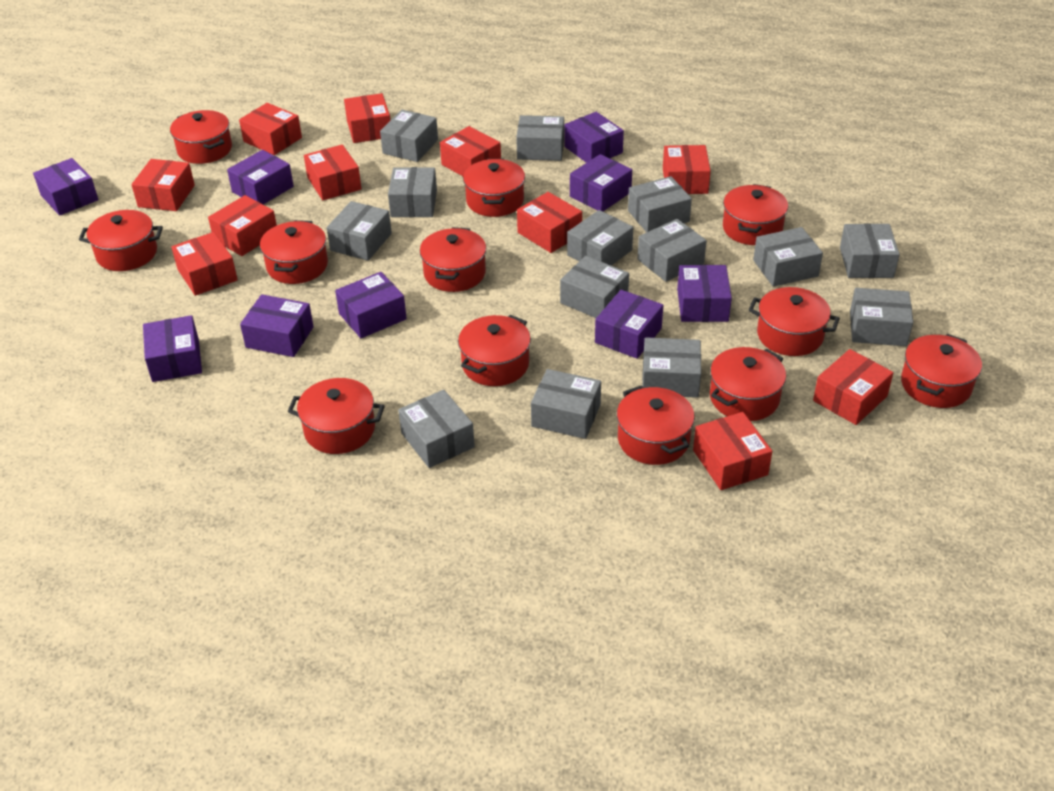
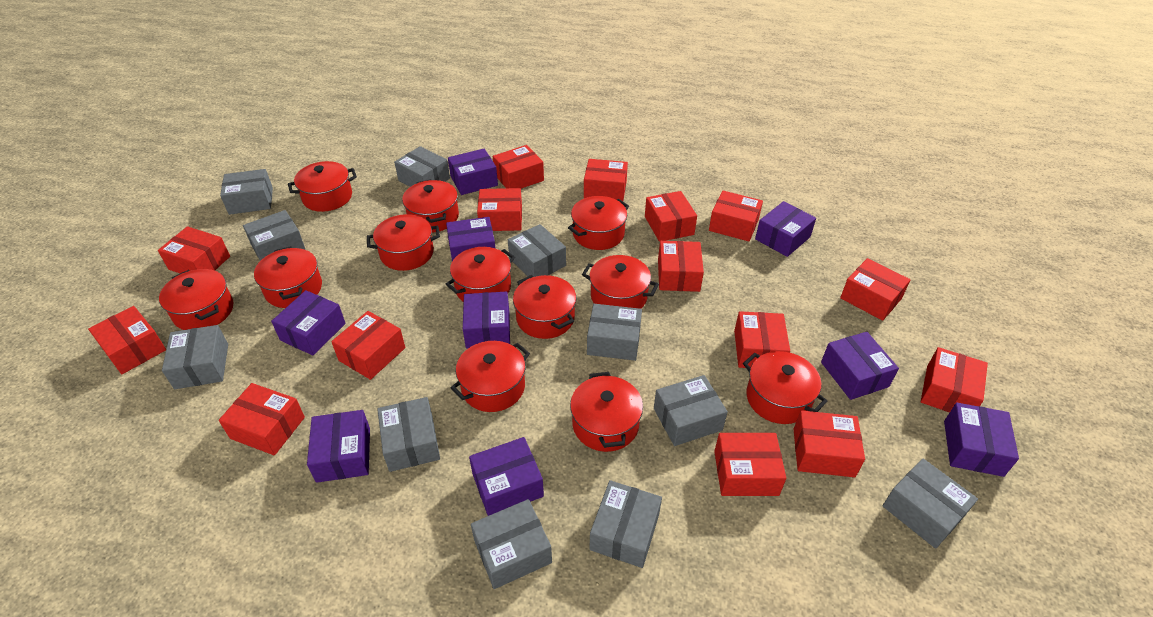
grey box: [327,201,392,261] [380,110,438,162] [388,167,437,217] [398,390,475,468] [516,115,564,161] [531,369,601,439] [560,256,629,318] [567,210,633,265] [628,176,692,233] [638,219,707,282] [642,337,701,398] [753,227,823,287] [840,224,900,278] [850,288,913,346] = 14 -> [162,325,228,389] [220,169,273,215] [243,210,305,261] [377,397,440,472] [394,146,450,187] [471,499,552,589] [508,224,566,277] [587,304,642,361] [589,480,662,568] [654,375,728,446] [883,458,978,549] = 11
red box: [131,159,195,211] [171,232,238,296] [208,195,277,256] [239,103,302,155] [304,145,362,200] [344,93,390,143] [440,126,501,176] [517,192,582,253] [663,145,711,194] [693,412,772,490] [813,349,893,425] = 11 -> [88,306,166,374] [158,226,230,273] [219,383,305,455] [331,311,405,380] [477,188,522,231] [493,145,544,189] [584,159,628,201] [645,191,697,242] [658,241,704,292] [709,191,763,241] [714,433,786,496] [734,311,790,368] [793,410,865,477] [840,258,911,321] [921,347,988,412] = 15

